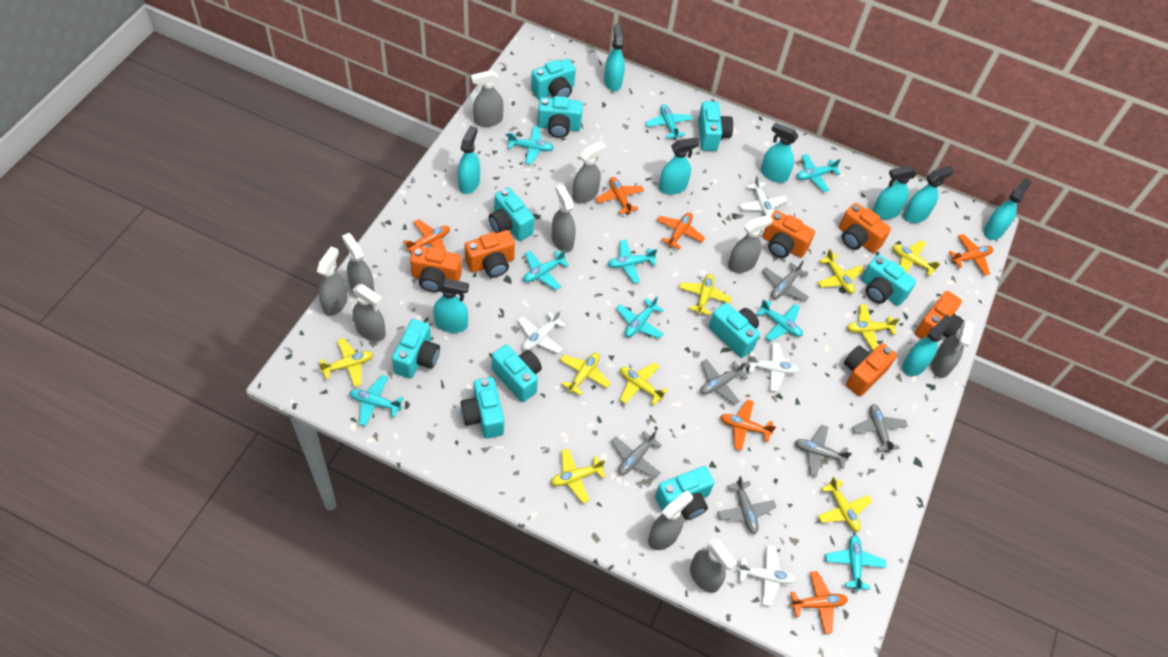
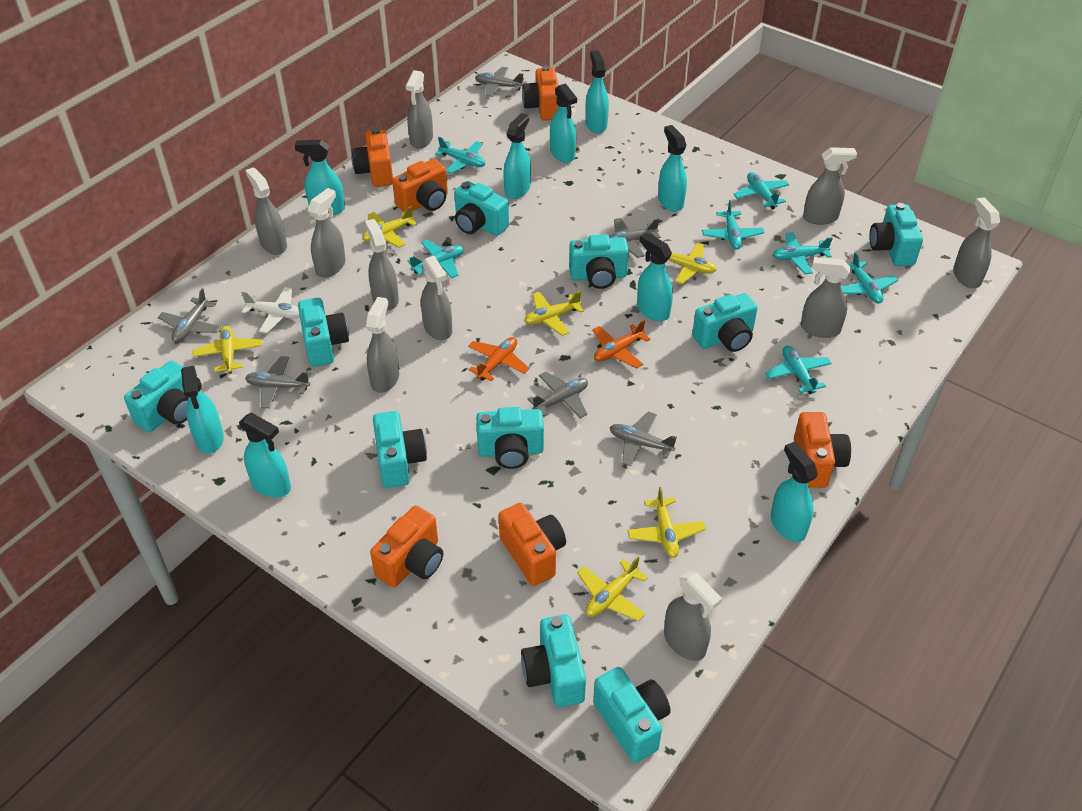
orange plane: [403,219,450,253] [595,177,644,214] [657,213,705,249] [720,399,776,451] [790,571,848,634] [949,234,993,276] = 6 -> [468,337,529,381] [593,320,651,368] = 2
turquoise plane: [349,375,404,426] [507,126,554,164] [523,250,569,290] [608,240,657,283] [616,296,664,339] [645,104,693,140] [756,299,803,342] [797,154,841,192] [825,535,886,591] = 9 -> [407,240,464,278] [435,137,485,174] [702,200,764,250] [733,172,789,209] [765,346,832,394] [772,232,833,274] [841,252,898,303] = 7
white plane: [518,310,566,354] [737,545,796,606] [739,175,788,216] [747,343,799,392] = 4 -> [242,287,300,333] = 1
yellow plane: [319,338,373,387] [551,449,606,503] [560,353,611,396] [620,363,668,405] [679,274,732,315] [817,249,864,294] [818,477,872,532] [847,304,900,351] [893,240,940,276] = 9 -> [193,326,262,374] [363,206,417,248] [524,291,584,336] [577,556,648,621] [627,487,706,558] [666,243,717,284] = 6

